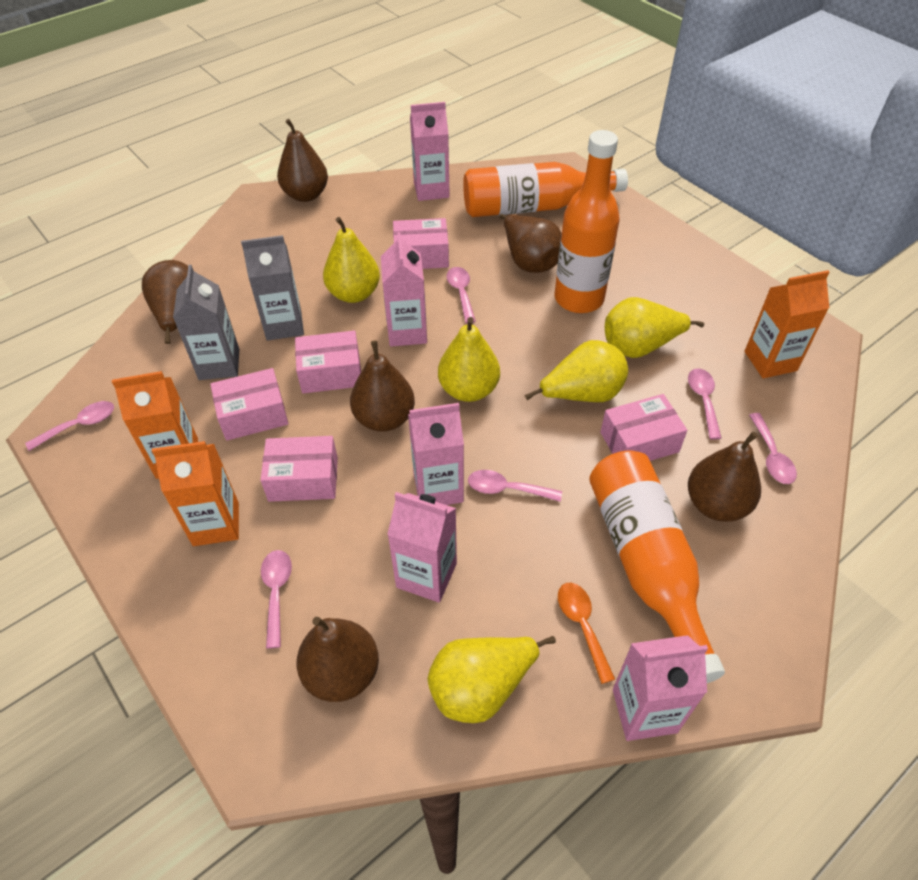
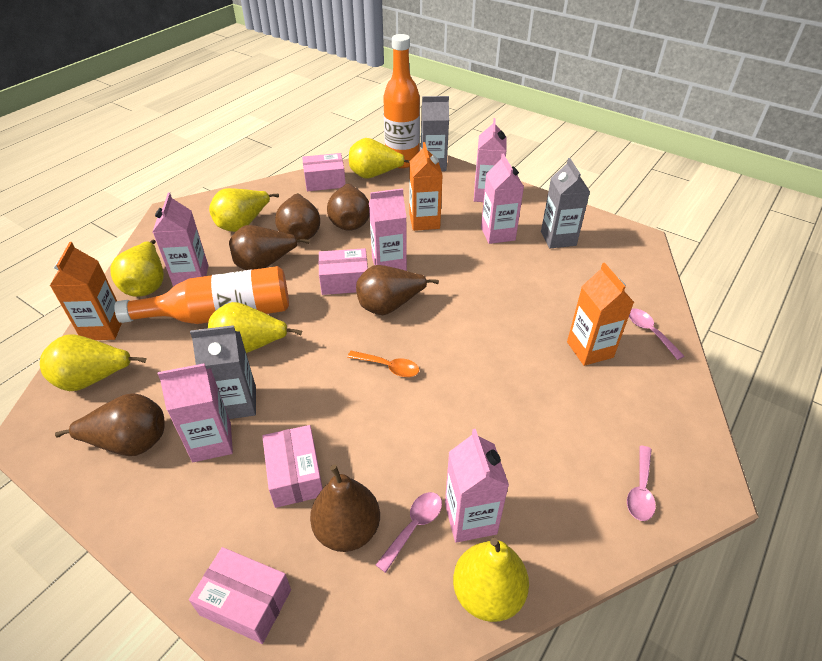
grey carton: [173,265,239,380] [241,235,304,341] = 2 -> [190,325,256,419] [421,96,449,171] [541,158,590,248] = 3
orange bottle: [463,162,628,217] [554,130,620,313] [589,450,725,683] = 3 -> [114,266,289,324] [383,34,420,168] = 2
pink box: [210,368,289,441] [260,436,338,502] [295,330,361,394] [393,218,449,269] [600,394,687,461] = 5 -> [189,547,291,644] [262,425,323,508] [302,153,346,191] [318,248,368,295] = 4
pink carton: [381,232,427,347] [387,492,457,603] [408,403,464,505] [410,102,450,201] [613,635,708,741] = 5 -> [153,192,208,287] [158,363,233,462] [369,188,407,271] [445,429,509,543] [474,118,507,202] [481,154,524,244] = 6
pink spoon: [25,401,114,451] [261,550,292,649] [447,267,476,324] [468,470,562,502] [688,368,722,440] [749,413,797,484] = 6 -> [376,492,442,573] [627,446,656,521] [629,308,685,360] = 3
yellow pear: [323,217,380,303] [427,636,556,723] [438,317,500,402] [524,340,628,402] [605,297,704,358] = 5 -> [40,334,147,391] [110,240,164,297] [208,302,302,353] [209,188,279,232] [349,138,410,178] [453,538,529,622] = 6

